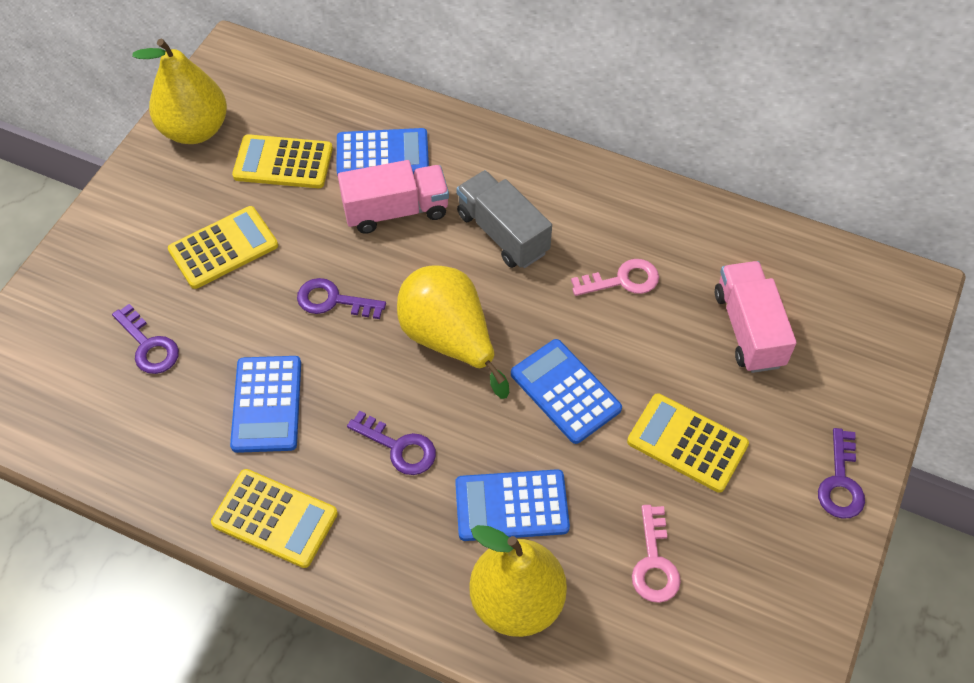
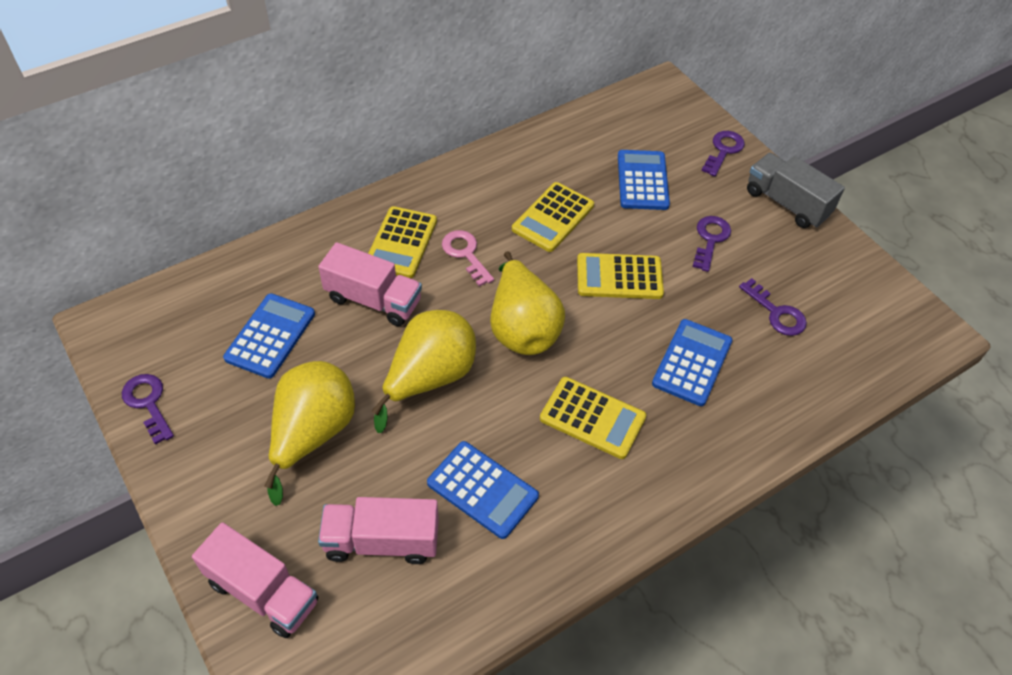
pink key: [571,259,659,296] [632,505,681,603] = 2 -> [442,230,494,286] = 1
pink truck: [338,160,449,234] [715,261,797,373] = 2 -> [192,522,318,638] [318,242,422,326] [318,497,439,564] = 3

